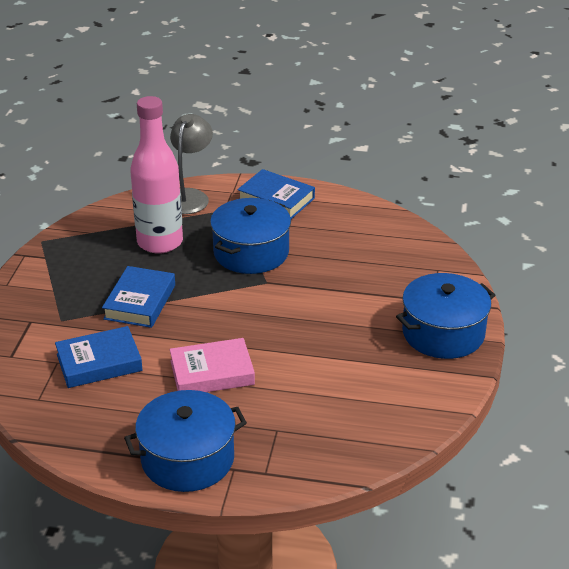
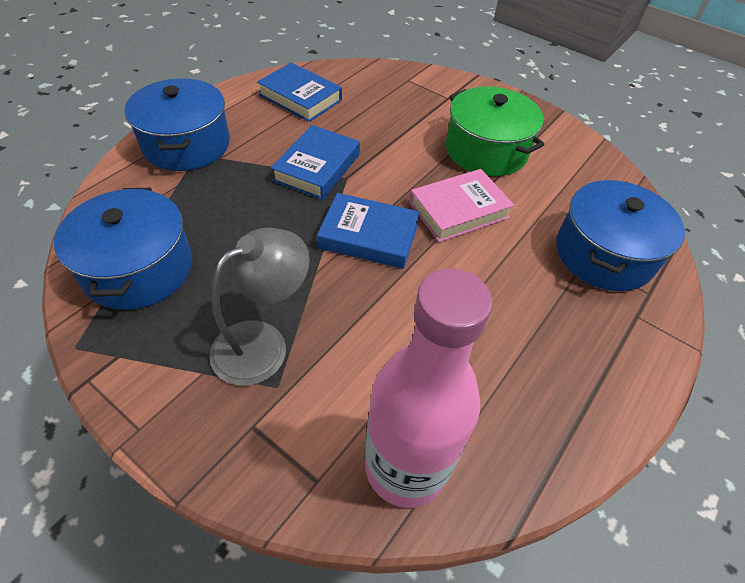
green pot: none = 0 -> [446,86,545,176] = 1

